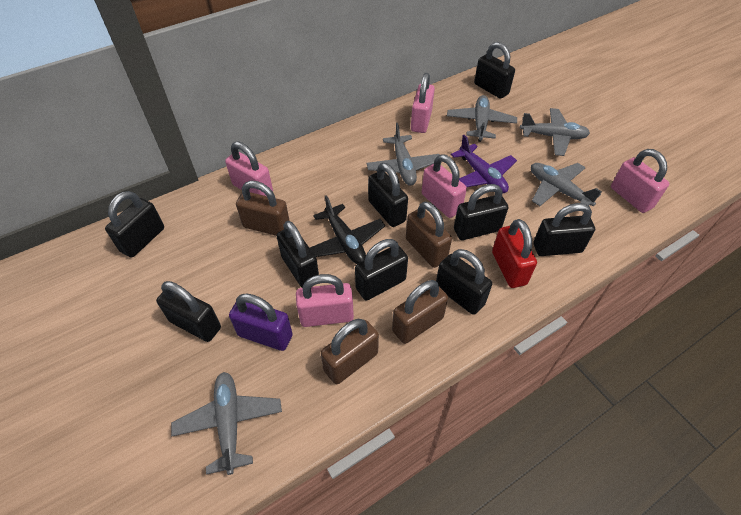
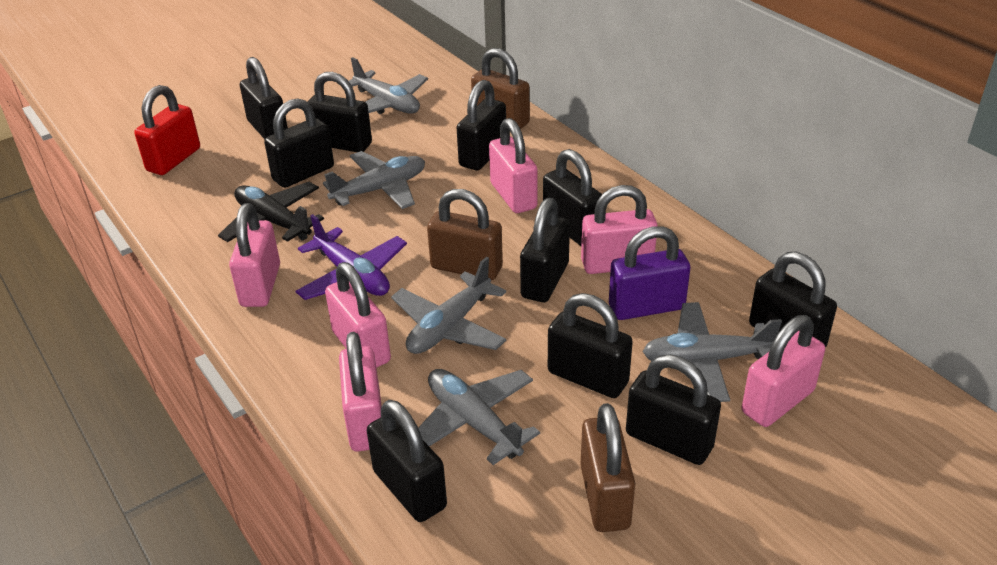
black padlock: [105,191,164,258] [156,281,221,342] [277,221,319,288] [355,239,408,300] [368,163,408,227] [436,249,492,315] [454,184,508,240] [474,42,515,99] [534,203,595,256] = 9 -> [240,57,288,139] [264,98,334,188] [308,72,372,152] [367,400,447,522] [457,80,506,170] [520,198,570,302] [543,149,602,246] [548,293,633,398] [626,354,721,465] [749,251,837,348] = 10
brown padlock: [236,181,290,236] [321,319,379,385] [392,280,448,344] [406,201,452,268] = 4 -> [427,189,503,280] [471,48,530,129] [580,403,635,532] = 3
pink padlock: [225,141,273,196] [296,274,354,327] [411,73,435,133] [422,154,467,218] [611,149,669,213] = 5 -> [229,203,280,307] [325,262,391,368] [339,332,382,451] [489,118,537,213] [581,185,658,274] [742,315,825,427] = 6

